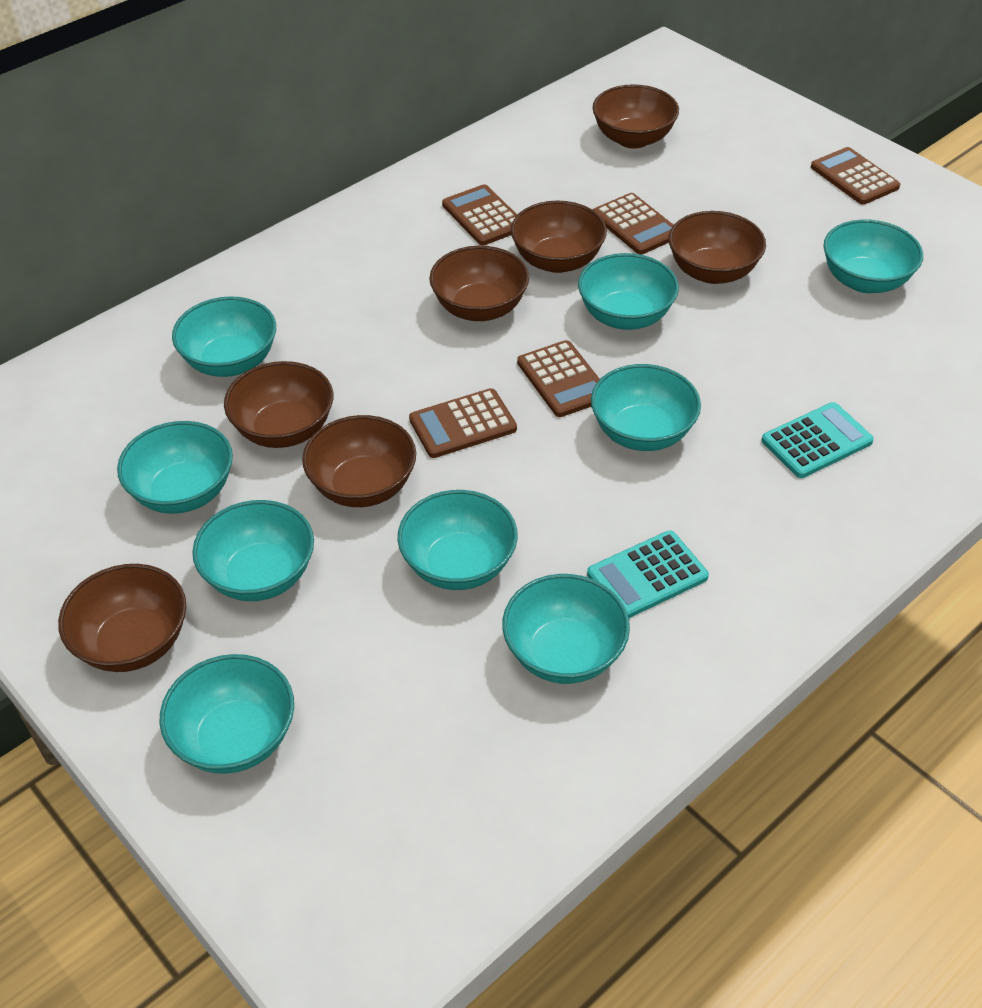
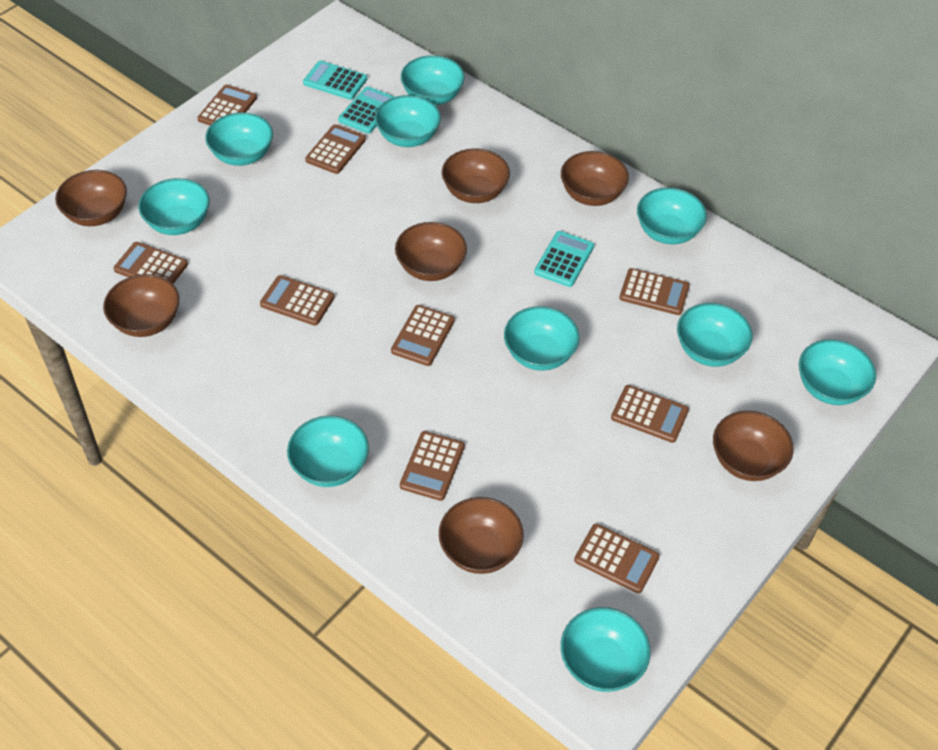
brown calculator: [409,388,517,458] [442,184,517,245] [517,340,600,417] [593,193,673,255] [811,147,900,205] = 5 -> [113,242,188,284] [198,84,257,125] [260,275,335,325] [305,124,366,174] [391,305,455,366] [400,431,465,501] [574,524,660,593] [611,385,689,443] [619,268,690,315] = 9
turquoise bowl: [117,421,233,514] [159,654,294,774] [172,296,276,377] [192,500,314,601] [398,490,518,590] [502,574,630,684] [578,253,679,330] [591,364,701,451] [824,219,923,293] = 9 -> [138,178,210,235] [205,112,273,166] [287,416,369,487] [375,95,441,147] [401,55,465,105] [504,306,580,371] [561,607,651,692] [637,188,707,244] [677,303,752,367] [799,339,876,405] = 10
turquoise calculator: [587,531,709,618] [762,402,874,478] = 2 -> [303,61,367,100] [338,86,395,133] [534,231,594,287] = 3

